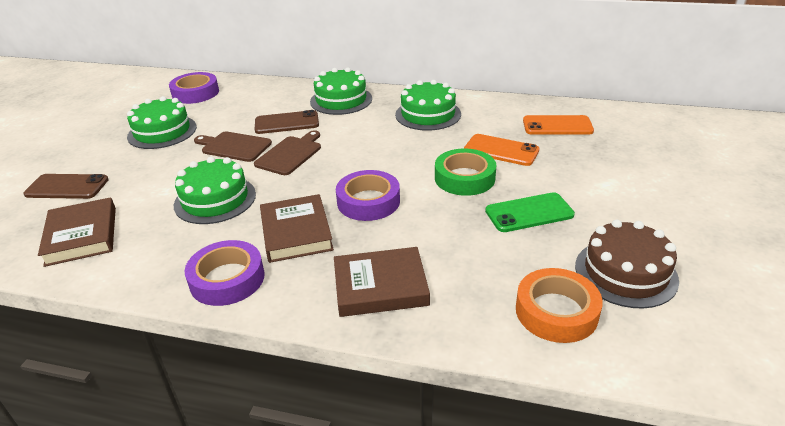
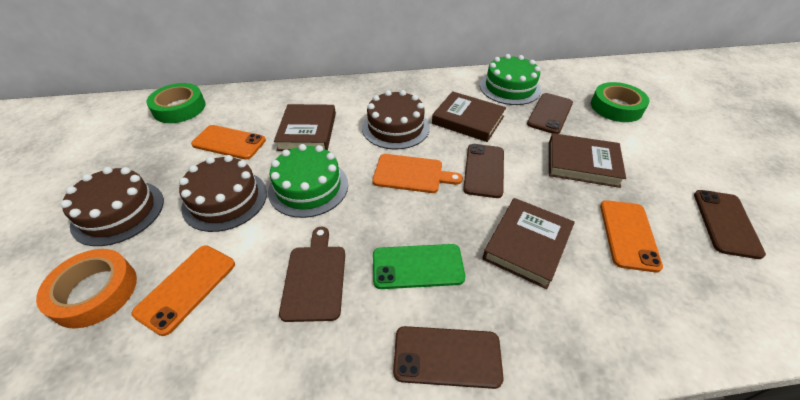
brown book: [38,197,116,267] [260,194,334,263] [334,247,430,317] = 3 -> [274,104,336,151] [432,91,506,142] [483,198,575,289] [549,133,626,188] = 4
brown cake: [575,220,679,309] = 1 -> [60,167,164,246] [179,155,267,232] [362,90,430,149] = 3
brown cutting board: [194,131,272,162] [254,130,321,175] = 2 -> [279,227,345,322] = 1
brown phone: [24,174,109,199] [255,110,319,134] = 2 -> [393,326,504,389] [463,144,504,198] [527,93,573,134] [694,190,766,259] = 4
green cake: [127,96,197,149] [174,157,256,224] [310,67,372,115] [395,80,461,131] = 4 -> [268,144,348,218] [480,54,541,105] = 2
green tape: [435,149,496,196] = 1 -> [147,83,206,123] [591,82,649,122] = 2
orange cutting board: none = 0 -> [372,154,463,193] = 1
orange phone: [464,134,540,166] [523,115,594,134] = 2 -> [132,245,235,336] [191,125,266,160] [600,200,663,272] = 3
purple tape: [169,72,219,104] [185,240,265,306] [336,170,400,221] = 3 -> none = 0

